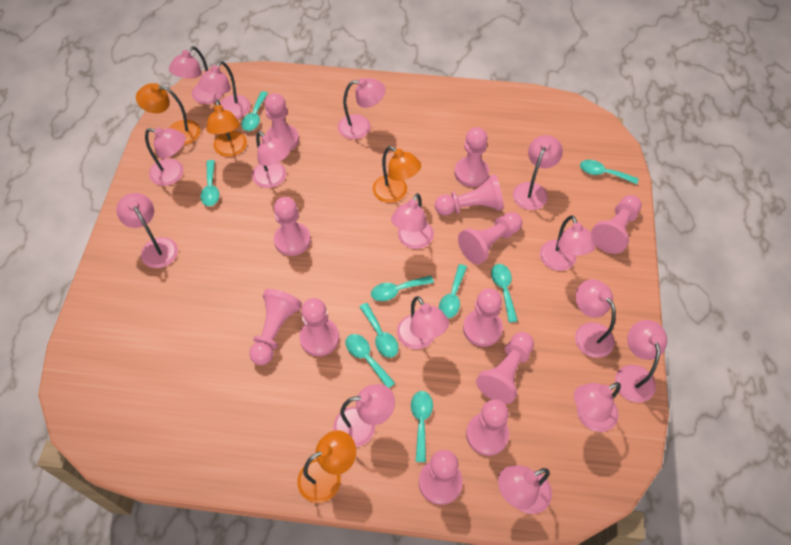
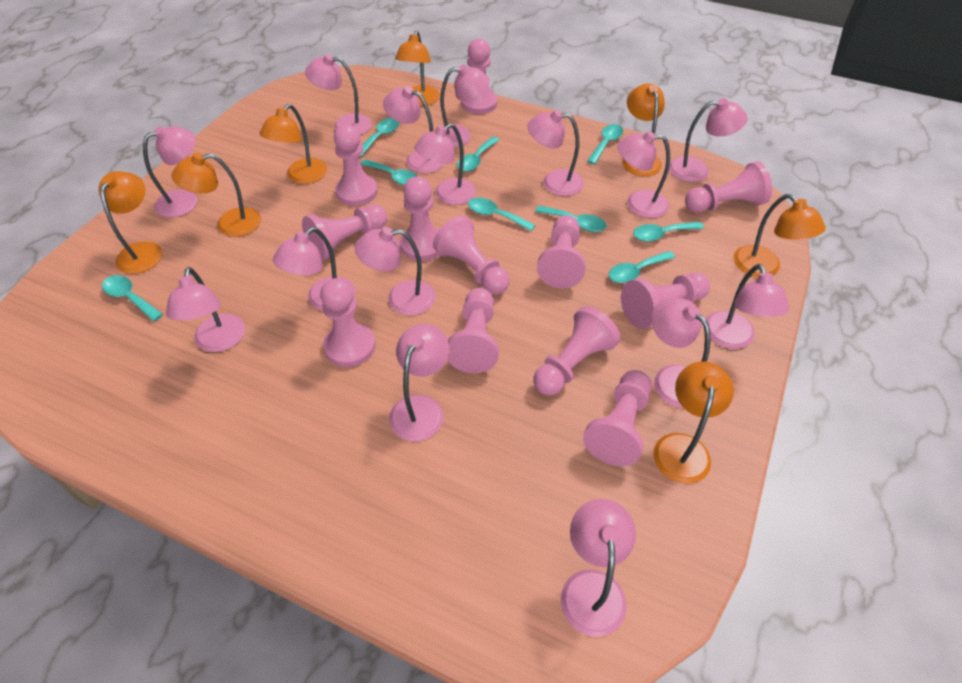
orange lamp: [136,83,200,145] [206,99,247,157] [297,430,356,503] [373,146,421,203] = 4 -> [99,171,163,274] [171,153,261,237] [260,104,327,184] [395,30,440,106] [622,83,665,176] [653,361,734,484] [734,194,826,277] = 7

